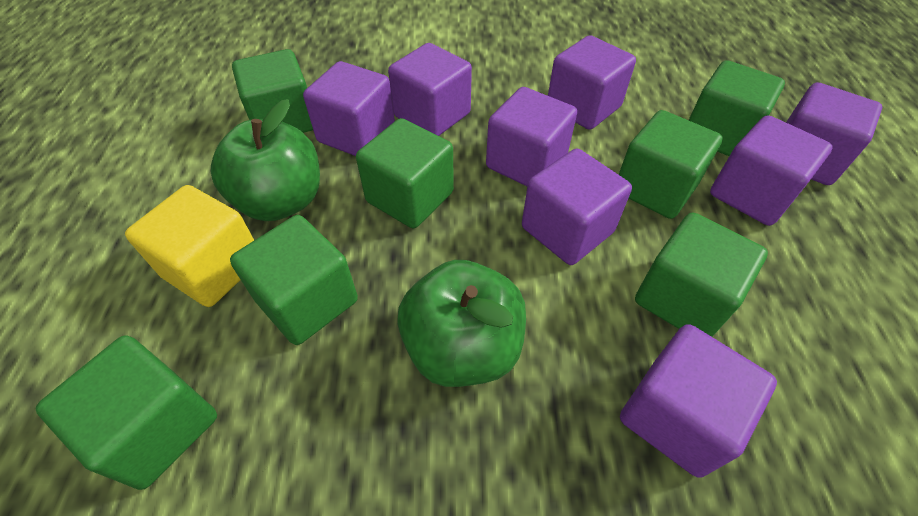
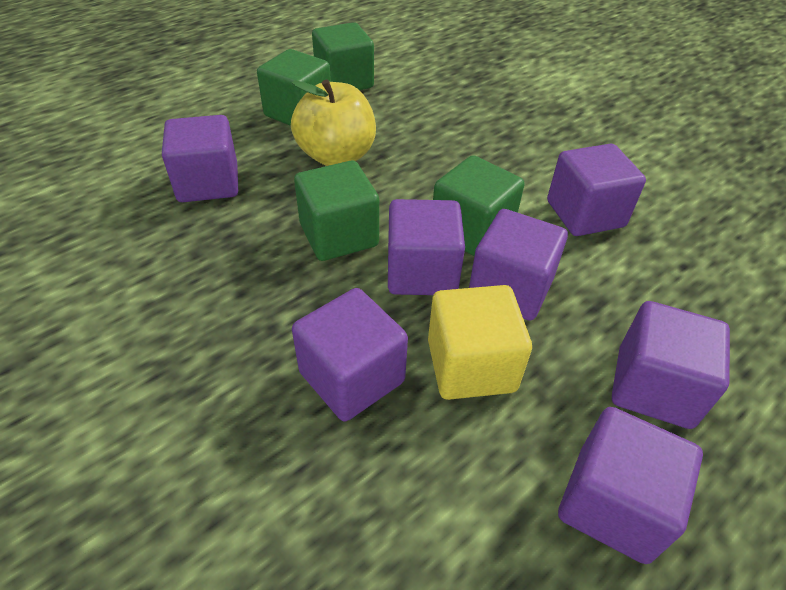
green apple: [211,99,320,221] [397,260,526,387] = 2 -> none = 0
green cube: [36,335,217,490] [230,215,358,345] [232,49,313,133] [356,118,454,228] [619,110,723,219] [635,213,768,337] [689,60,785,156] = 7 -> [257,49,331,126] [294,161,379,261] [312,22,374,90] [433,155,525,256] = 4
purple cube: [303,61,395,156] [388,43,472,136] [486,87,577,186] [522,149,632,265] [548,35,636,130] [620,324,777,478] [710,115,832,226] [786,83,882,185] = 8 -> [162,115,238,202] [292,288,408,421] [388,199,465,295] [469,209,568,321] [547,144,646,236] [558,407,703,564] [612,301,730,429] = 7
yellow apple: none = 0 -> [291,79,376,166] = 1

